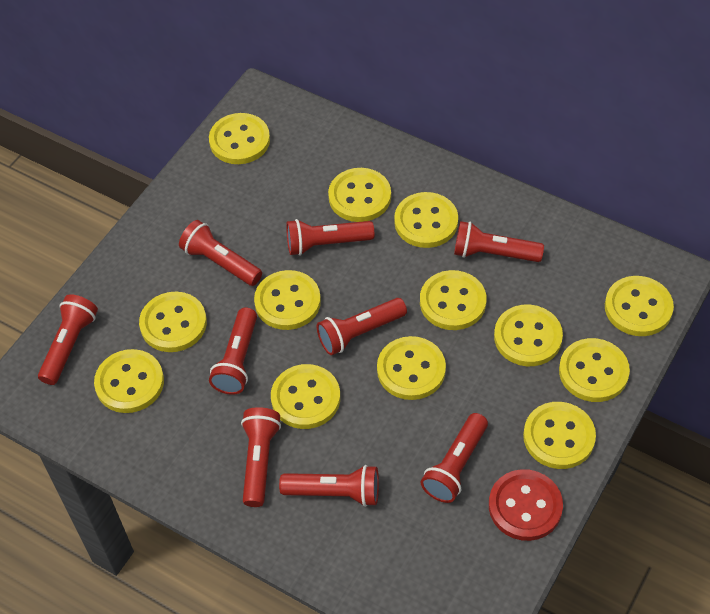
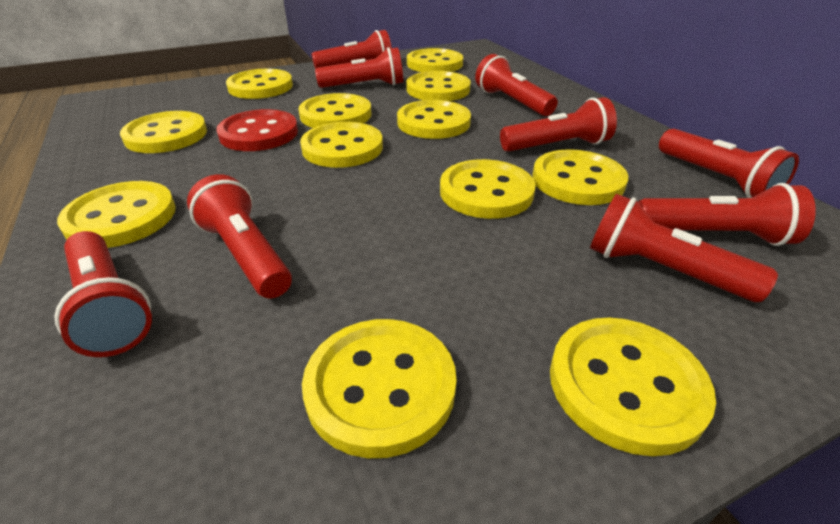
yellow button: [94,349,164,413] [139,292,207,352] [209,113,270,164] [254,270,321,330] [271,364,340,429] [328,168,391,222] [377,336,446,400] [394,192,458,248] [420,270,486,330] [494,305,563,366] [523,402,596,469] [559,338,630,402] [605,276,674,336] = 13 -> [57,181,176,248] [120,111,207,153] [226,69,293,99] [298,93,372,128] [300,122,383,168] [302,319,457,458] [397,100,471,139] [406,71,471,101] [407,48,463,72] [440,159,535,219] [532,149,628,205] [550,318,716,456] = 12

